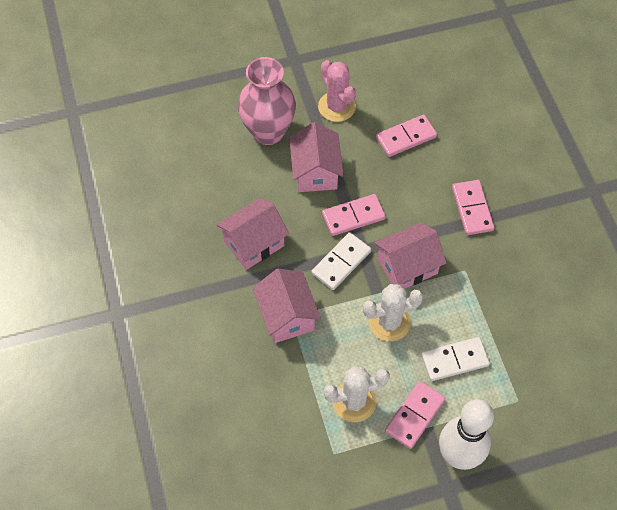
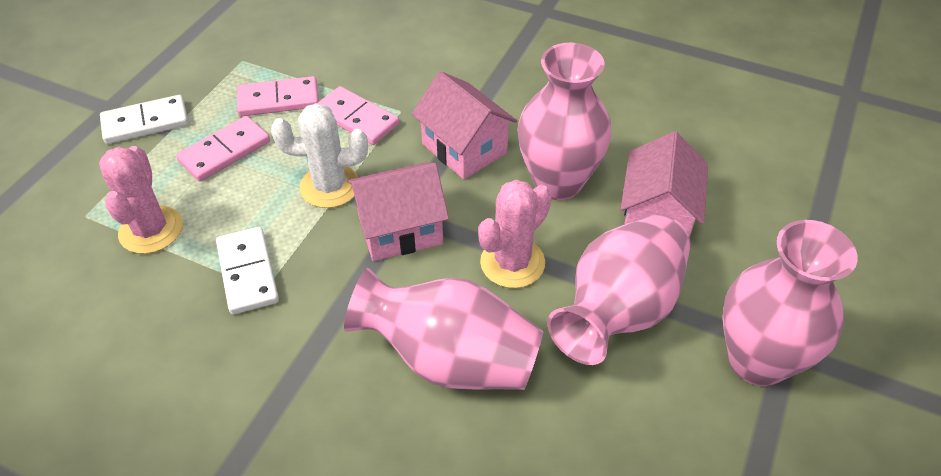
pink cactus: [318,60,356,122] = 1 -> [99,146,183,254] [478,180,552,288] = 2
pink domino: [322,194,386,236] [376,115,437,157] [385,381,445,449] [452,180,494,235] = 4 -> [176,116,270,182] [237,76,319,117] [318,86,399,145] = 3
pink house: [216,198,289,270] [253,269,321,343] [289,122,343,192] [374,222,447,289] = 4 -> [348,162,449,261] [412,71,517,179] [621,131,708,237] = 3
pink vase: [238,57,296,145] = 1 -> [344,268,543,390] [517,43,611,200] [547,214,691,365] [722,220,857,386] = 4
white bowling pin: [439,399,494,470] = 1 -> none = 0
white cactus: [324,366,390,422] [363,284,423,341] = 2 -> [271,103,368,208] = 1

